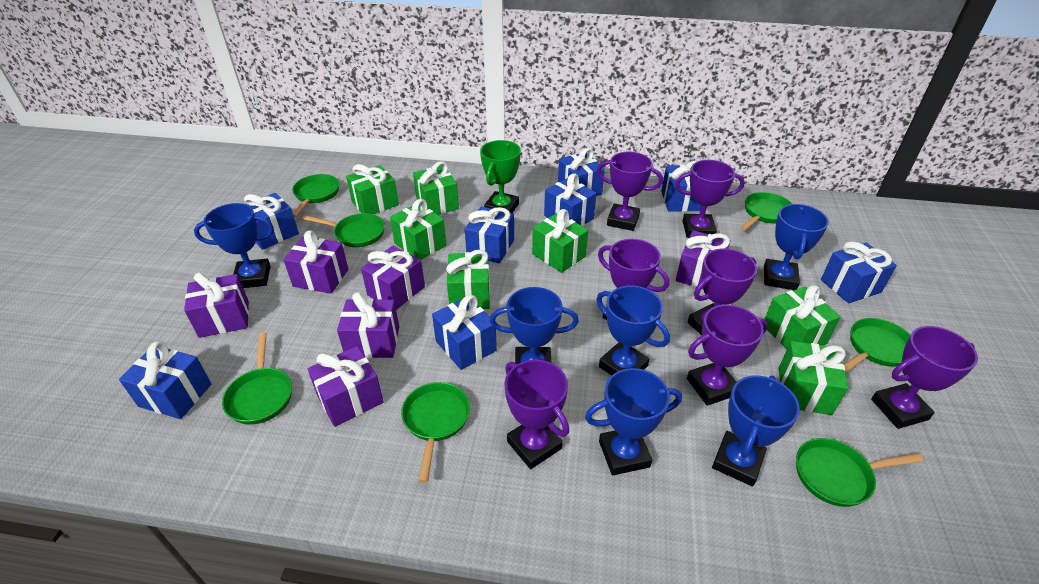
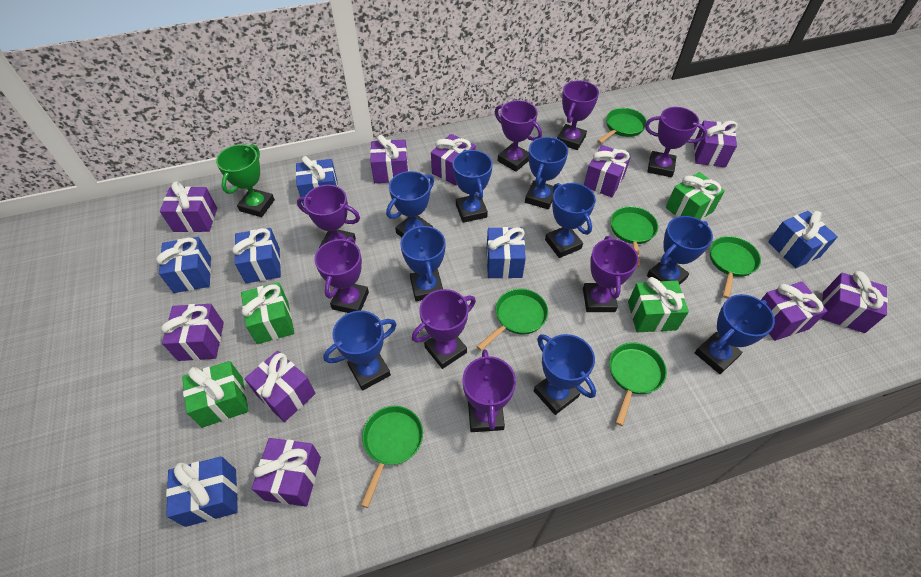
blue gift: [119,341,212,419] [244,193,299,250] [432,295,497,370] [465,206,514,263] [544,173,596,226] [558,148,605,196] [661,161,701,212] [821,242,897,303] = 8 -> [156,237,211,293] [166,456,238,527] [232,228,281,283] [296,156,338,206] [487,227,526,279] [768,211,838,268] = 6
blue trophy: [194,203,274,288] [490,287,579,364] [585,368,682,475] [597,285,670,375] [712,375,800,487] [764,204,829,290] = 6 -> [323,311,397,390] [386,171,434,237] [400,224,446,301] [452,149,493,223] [525,137,568,210] [534,334,596,415] [545,183,596,258] [647,216,713,285] [695,294,775,374] = 9
green gift: [346,164,399,214] [390,199,446,260] [413,162,459,215] [446,250,490,309] [532,209,588,273] [764,285,841,349] [778,341,849,415] = 7 -> [182,361,249,428] [241,282,294,344] [628,277,689,332] [666,172,725,220] = 4
green pan: [222,332,292,425] [292,174,339,217] [302,213,385,247] [401,382,470,483] [740,192,792,230] [796,438,923,507] [844,318,911,373] = 7 -> [361,406,423,508] [476,289,548,351] [597,108,647,144] [609,342,667,426] [611,206,658,267] [710,236,761,299] = 6
purple gift: [184,273,249,338] [283,231,348,294] [307,346,384,427] [337,292,399,358] [361,246,425,310] [676,230,730,289] = 6 -> [160,181,217,232] [161,304,224,361] [244,351,316,422] [252,438,321,506] [370,135,409,183] [431,134,476,186] [584,145,631,197] [694,120,738,168] [761,282,827,341] [821,271,888,333] = 10
purple trophy: [505,360,569,469] [597,152,663,231] [598,239,669,320] [675,160,745,238] [687,305,768,406] [688,248,757,335] [871,326,978,429] = 7 -> [297,185,360,248] [314,237,369,313] [412,289,476,369] [462,349,516,432] [495,100,542,172] [557,80,599,150] [583,236,639,312] [645,107,707,177] = 8

